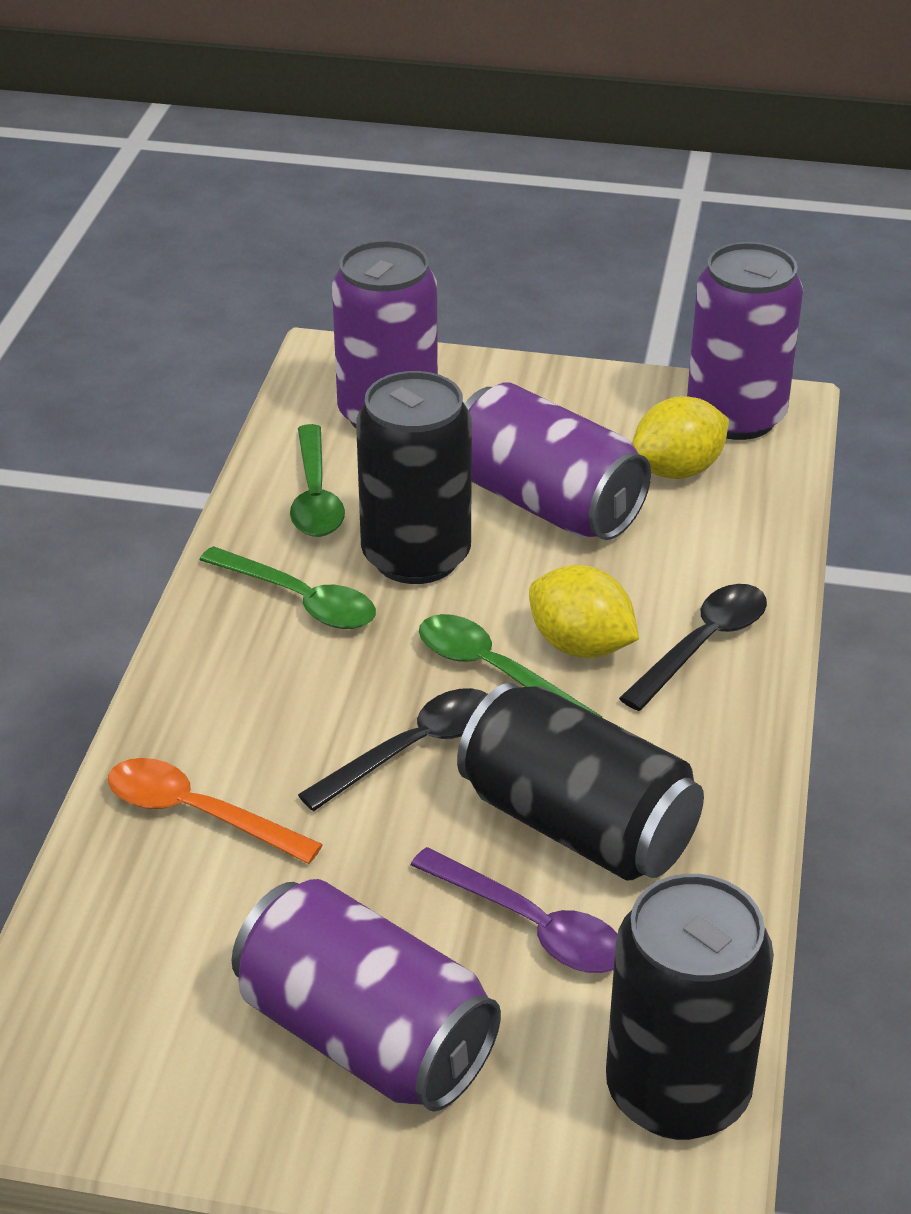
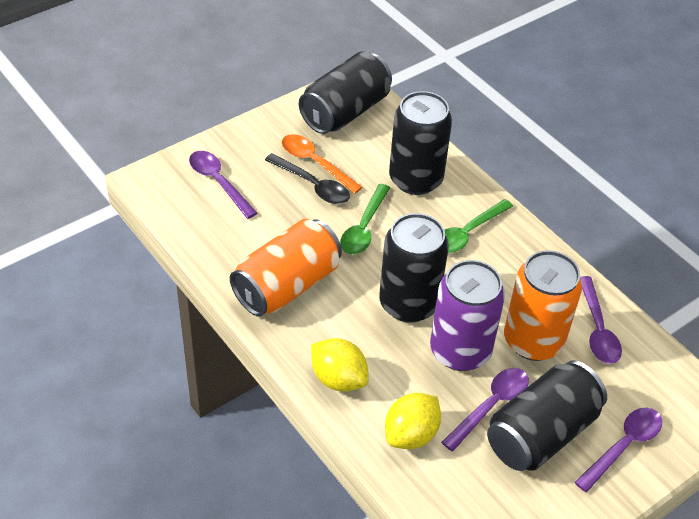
black can: [356,371,472,584] [457,683,704,881] [606,874,774,1140] = 3 -> [299,51,392,134] [379,213,449,323] [389,91,452,195] [487,360,607,471] = 4
black spoon: [298,688,488,811] [619,584,767,711] = 2 -> [265,153,350,204] = 1
green spoon: [199,546,376,629] [290,424,345,537] [419,614,602,717] = 3 -> [340,184,390,255] [445,199,513,253] = 2
orange can: none = 0 -> [230,219,342,317] [504,250,583,361] = 2
purple can: [231,879,501,1112] [332,240,438,428] [465,382,651,540] [687,242,803,440] = 4 -> [430,260,505,371] = 1
purple spoon: [411,847,617,973] = 1 -> [189,151,257,219] [441,368,529,452] [574,408,662,492] [581,276,622,364] = 4

